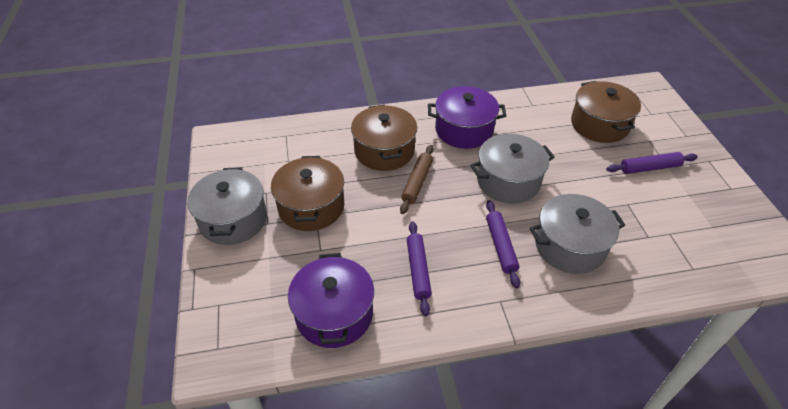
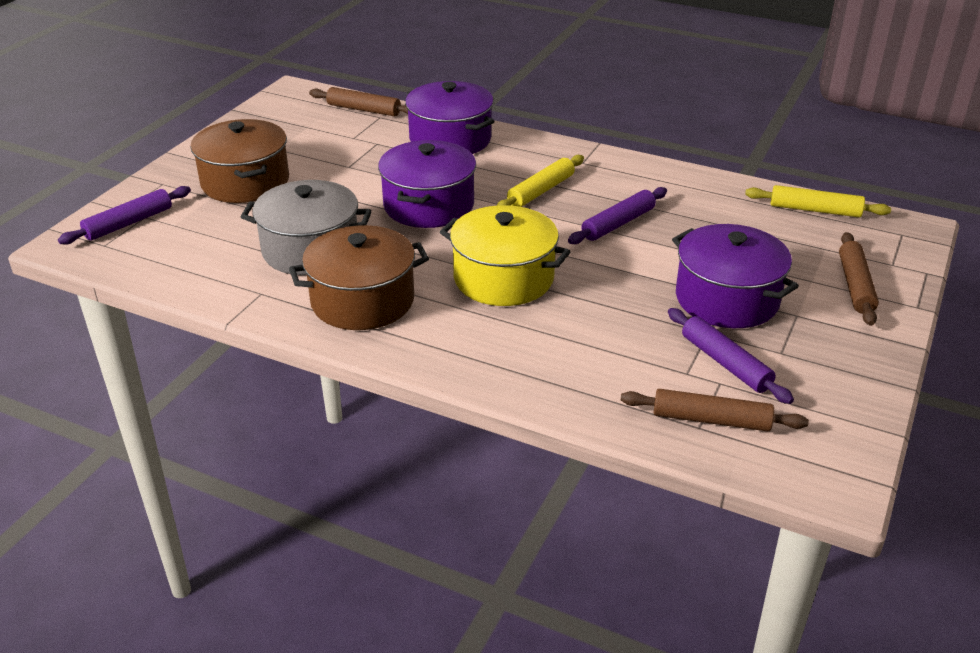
brown pot: [271,156,345,231] [351,105,417,171] [571,81,641,143] = 3 -> [191,119,289,203] [289,225,429,330] = 2
brown rolling pin: [400,145,434,214] = 1 -> [309,87,408,117] [621,389,809,431] [839,232,879,326] = 3
grey pot: [187,167,267,245] [470,134,555,204] [530,194,625,274] = 3 -> [241,180,372,275] = 1
purple pot: [288,253,374,348] [428,86,506,149] = 2 -> [378,140,476,228] [405,81,495,154] [672,224,799,328] = 3
yellow pot: none = 0 -> [440,205,570,306] = 1
yellow rolling pin: none = 0 -> [497,155,584,207] [745,185,891,217] = 2

